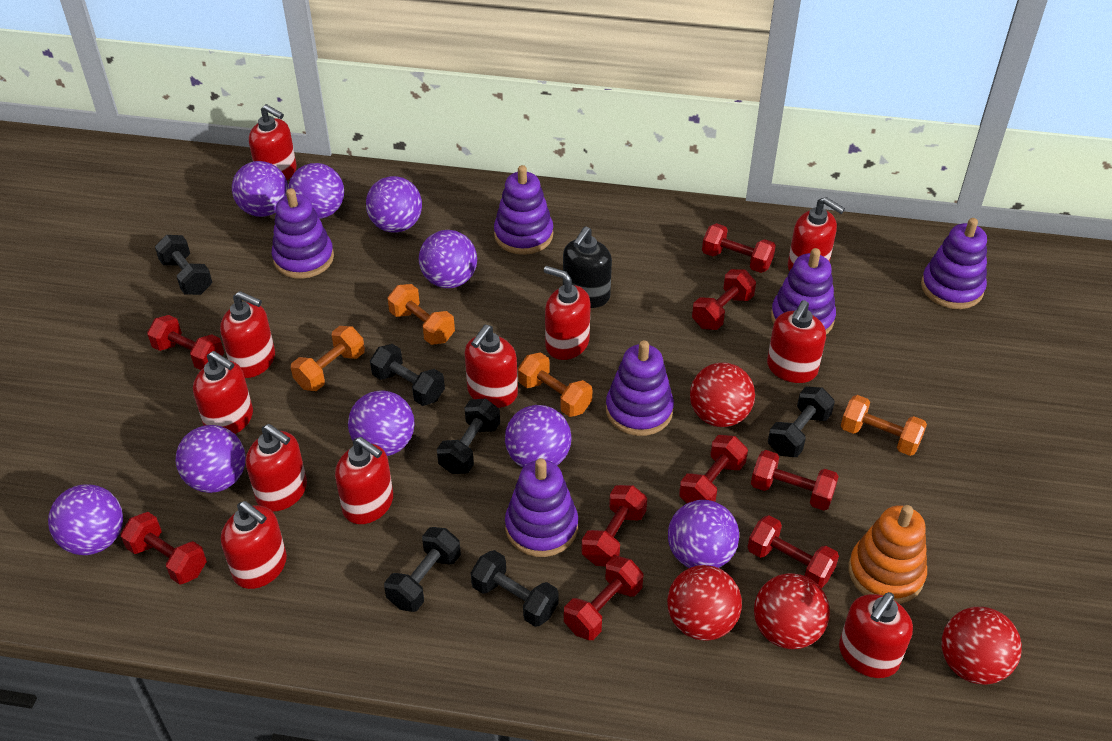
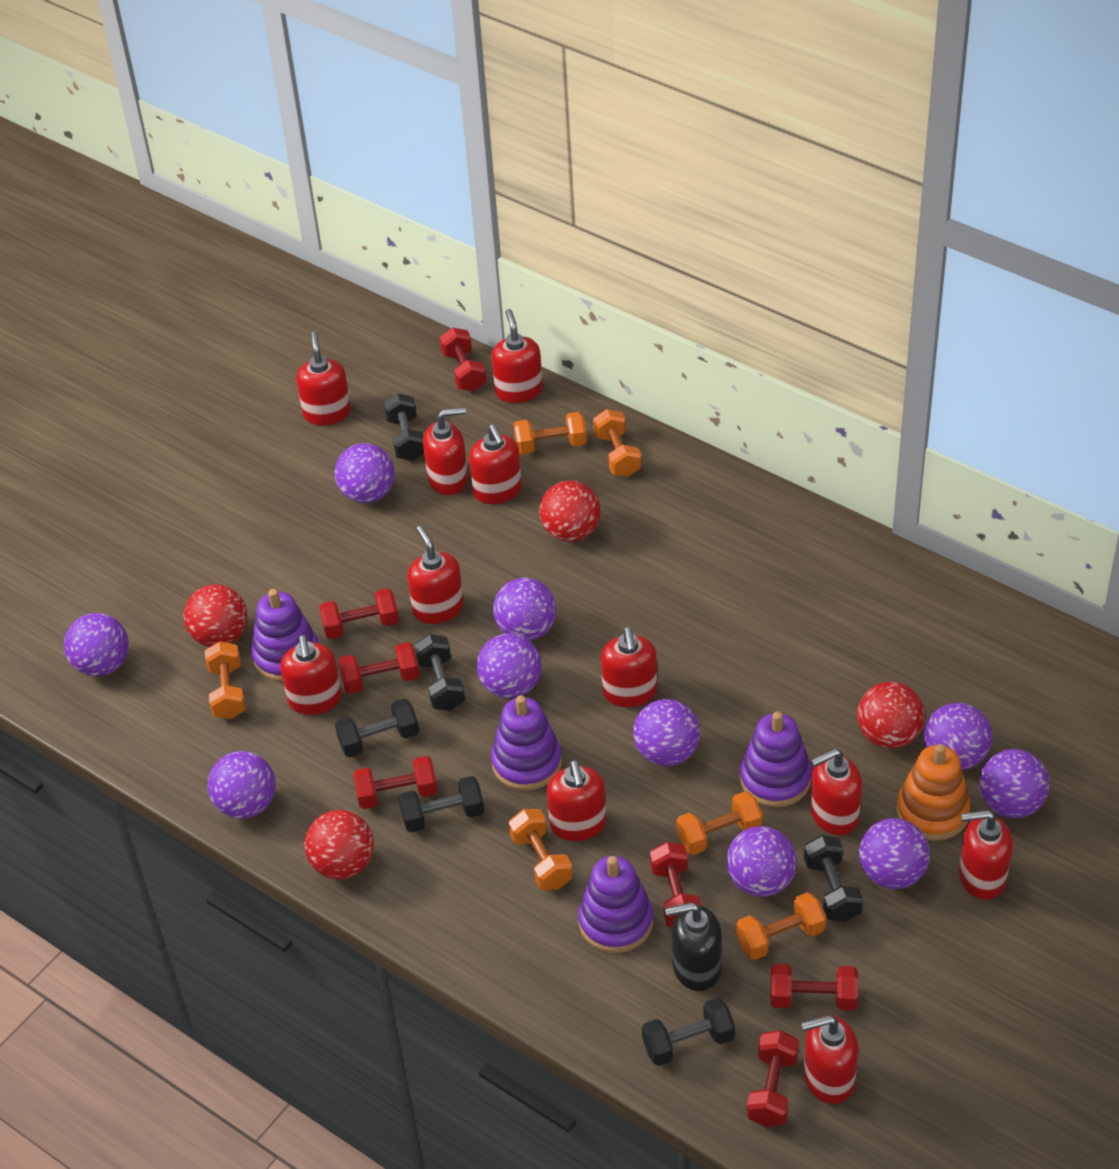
orange dumbbell: [291,326,365,391] [388,284,455,345] [518,352,592,417] [841,395,927,456] = 4 -> [205,641,246,719] [509,809,573,890] [514,412,587,454] [593,409,641,477] [676,791,763,855] [736,892,826,960] = 6
purple ball: [48,484,123,555] [176,425,246,493] [232,161,288,217] [288,163,344,219] [348,390,415,456] [366,176,422,233] [419,230,477,288] [505,405,571,468] [668,500,739,568] = 9 -> [64,613,129,677] [208,751,276,819] [335,443,395,503] [477,633,542,698] [493,578,556,641] [633,699,700,766] [726,826,797,897] [859,818,930,889] [924,703,992,770] [980,749,1049,818] = 10
purple stacking toy: [272,188,334,279] [494,165,553,255] [505,458,578,557] [606,340,674,436] [771,248,836,335] [921,218,987,309] = 6 -> [251,589,318,681] [491,696,562,791] [578,856,653,953] [740,711,812,807] = 4
red dumbbell: [121,512,207,584] [147,315,224,370] [564,556,643,640] [581,485,647,566] [679,435,748,503] [692,269,756,330] [702,223,776,273] [748,515,839,588] [751,450,839,511] = 9 -> [319,588,399,639] [338,642,420,694] [353,756,437,809] [440,328,487,391] [650,842,702,927] [747,1030,799,1127] [770,964,858,1011] = 7

